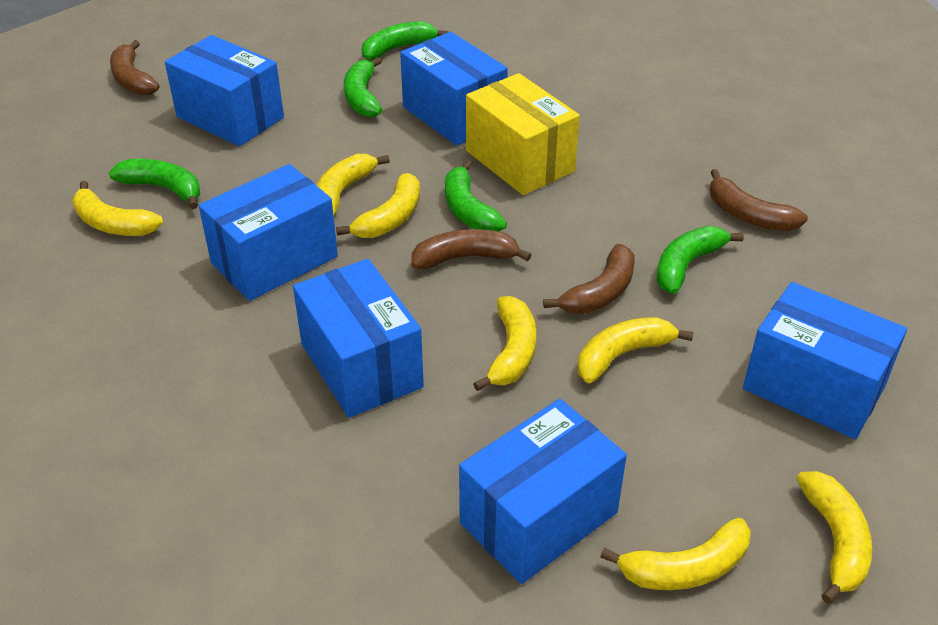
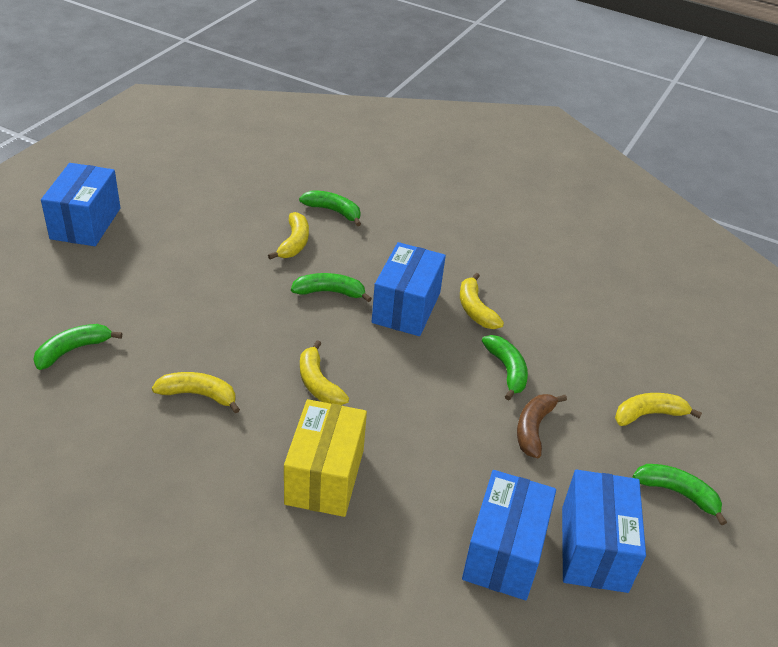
blue box: [165,35,284,146] [199,164,338,301] [293,259,424,418] [400,32,508,146] [459,399,627,584] [743,282,907,439] = 6 -> [41,163,120,246] [372,242,446,336] [462,470,556,600] [562,470,646,593] = 4
brown banana: [110,40,159,95] [412,229,531,269] [543,244,635,314] [710,169,808,231] = 4 -> [517,394,567,458] = 1
yellow banana: [72,181,163,236] [316,154,390,216] [336,173,420,238] [473,296,536,391] [578,317,694,383] [600,518,751,590] [797,471,872,604] = 7 -> [152,372,240,413] [268,212,309,259] [300,340,349,405] [460,273,504,329] [615,393,702,426] = 5

